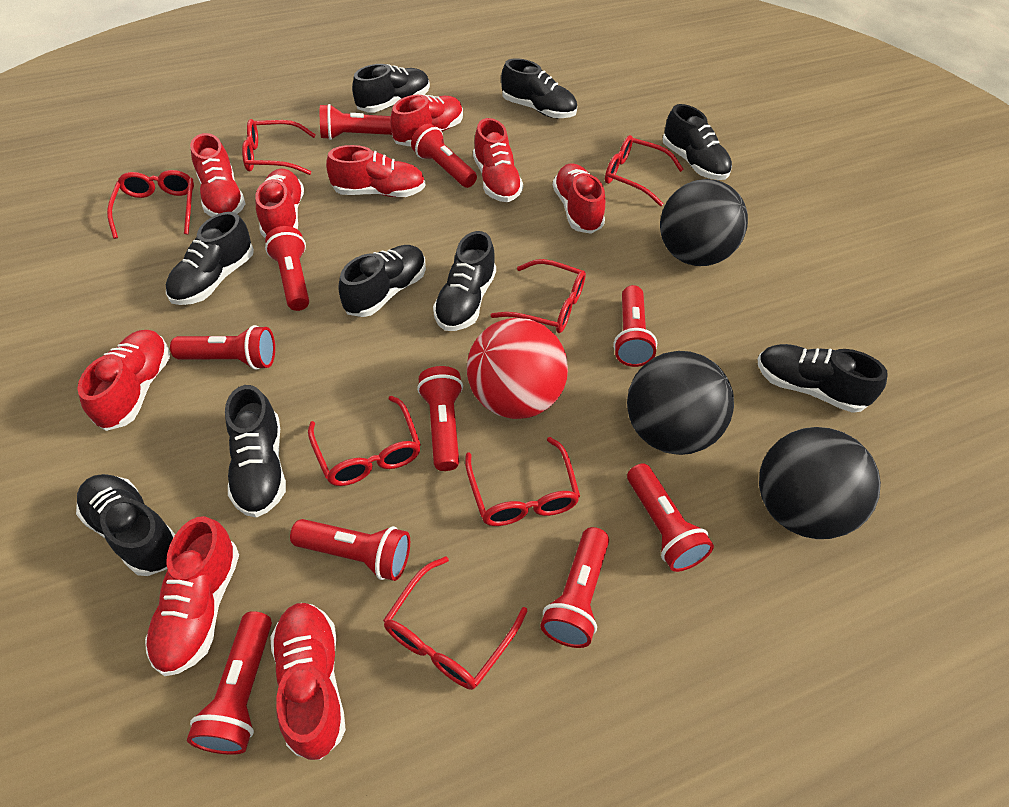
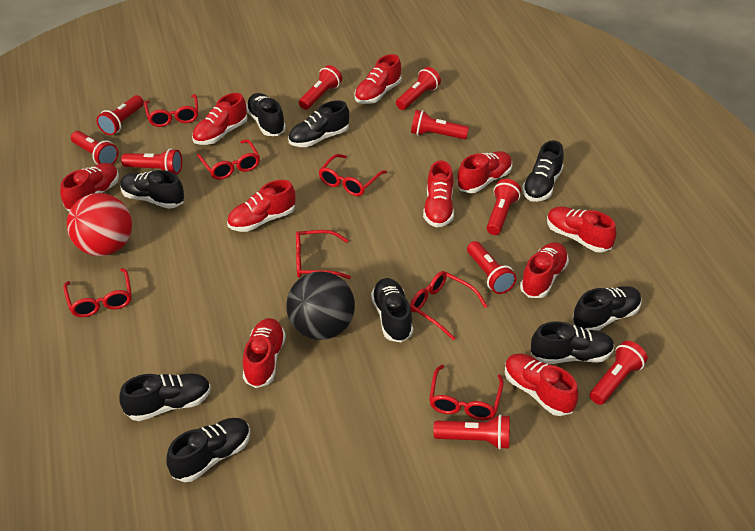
black ball: [627,351,734,455] [660,179,748,266] [759,427,881,539] = 3 -> [286,271,355,340] = 1
red shoe: [77,330,170,431] [145,516,239,676] [190,133,245,217] [255,169,304,238] [270,603,346,760] [326,145,426,197] [390,94,463,146] [473,118,523,202] [553,163,605,234] = 9 -> [60,163,119,211] [192,93,248,145] [227,180,296,232] [243,318,286,388] [354,54,402,104] [423,161,454,227] [457,151,512,193] [505,354,578,416] [520,242,569,298] [547,206,616,253] = 10

